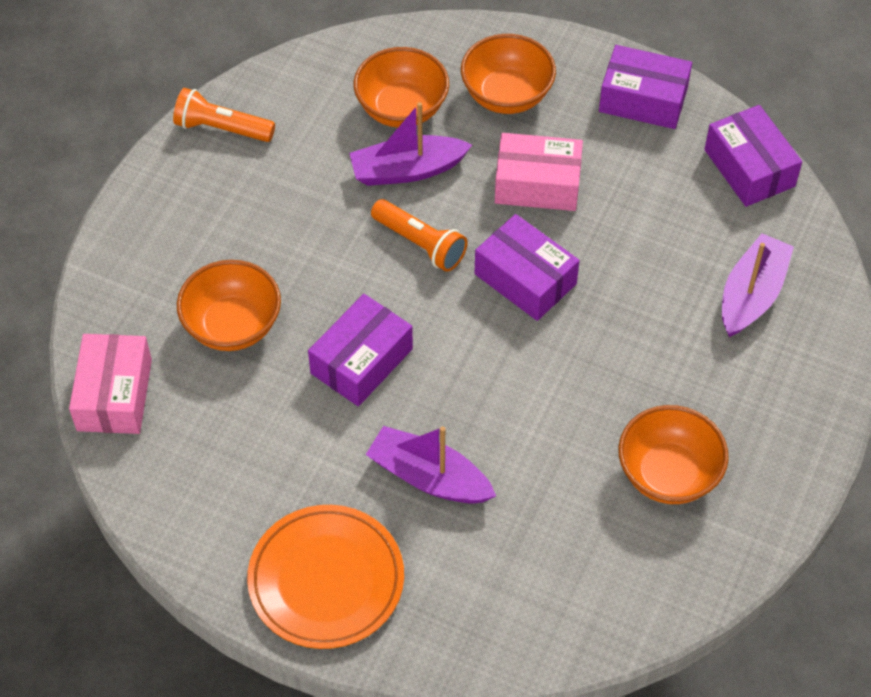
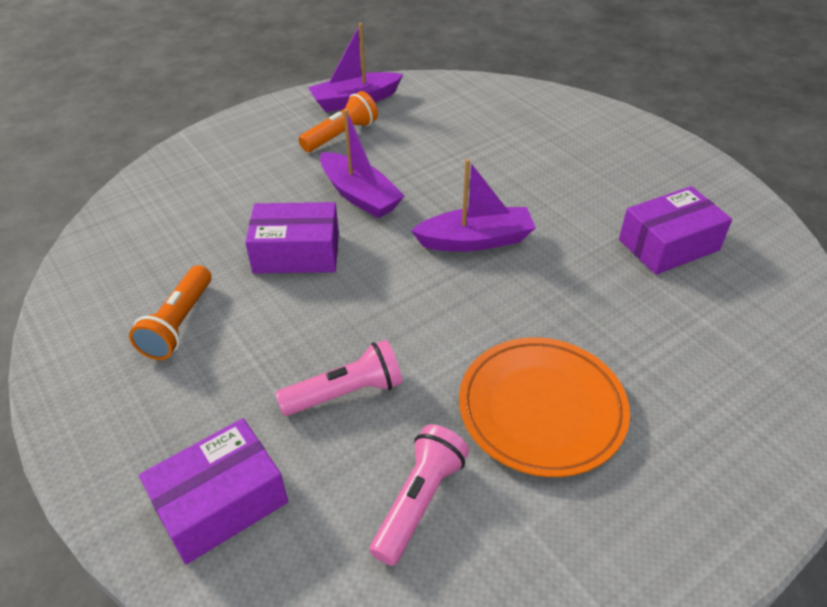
orange bowl: [177,260,281,351] [354,47,449,128] [461,34,556,114] [618,405,729,504] = 4 -> none = 0
pink box: [69,334,152,434] [495,133,583,211] = 2 -> none = 0
pink flashlight: none = 0 -> [275,340,403,416] [370,424,469,566] = 2
purple box: [308,294,413,406] [474,214,580,321] [599,45,692,129] [704,105,802,207] = 4 -> [139,418,288,564] [245,202,339,274] [619,186,732,275] = 3

